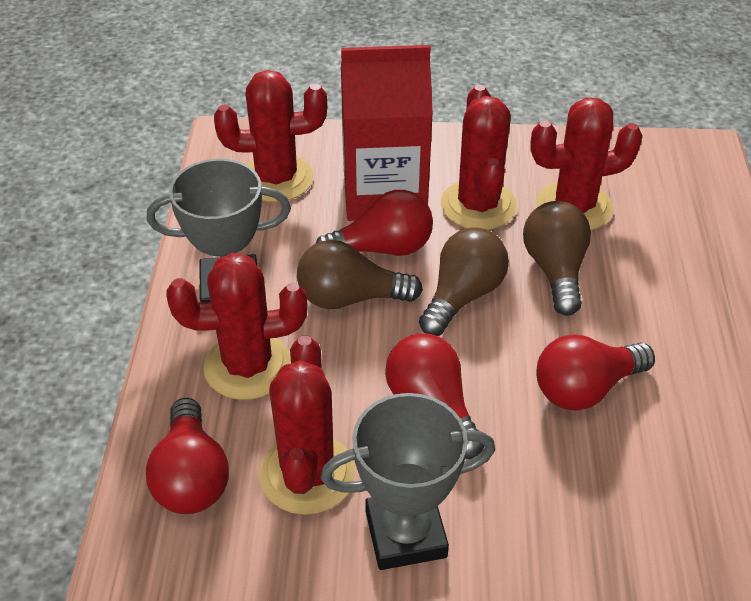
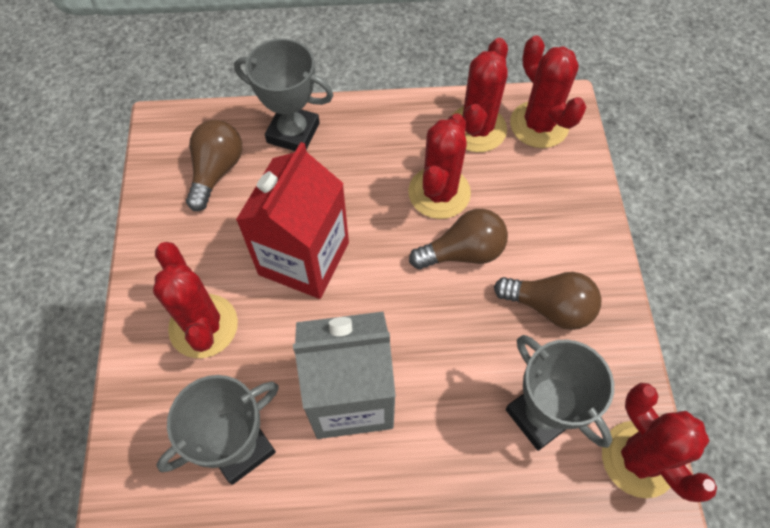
grey carton: none = 0 -> [293,311,396,439] = 1
grey trophy: [147,159,291,302] [321,393,495,570] = 2 -> [156,375,279,485] [234,39,334,151] [506,335,614,451] = 3
red light bulb: [146,398,229,514] [316,190,433,256] [385,333,484,459] [536,334,655,411] = 4 -> none = 0

